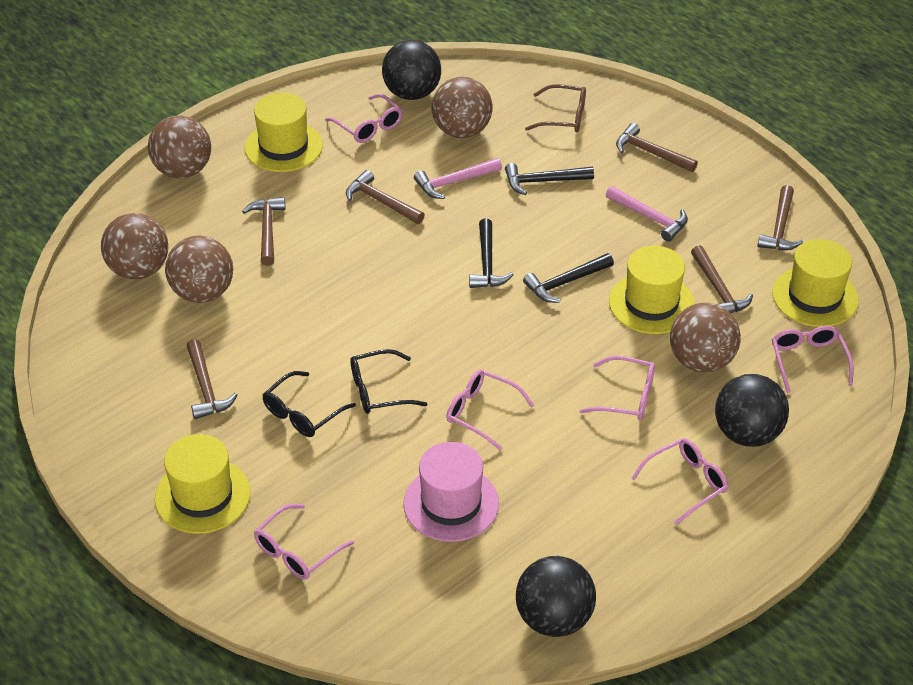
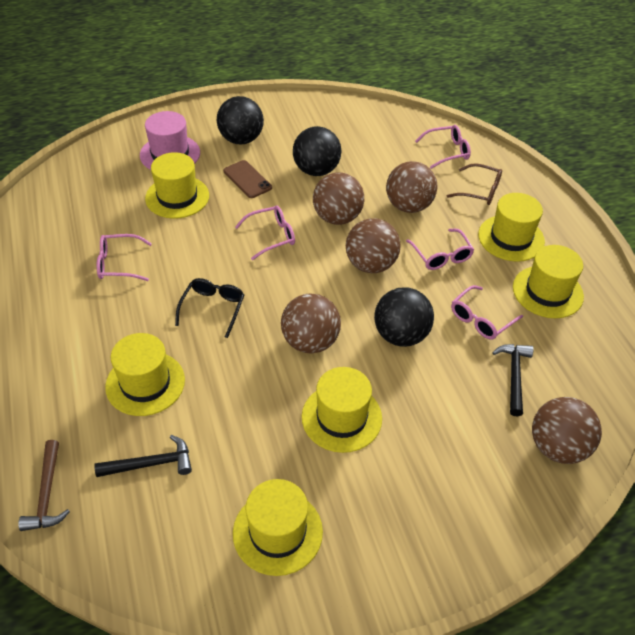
black glasses: [263,371,356,437] [350,349,427,414] = 2 -> [175,278,245,338] = 1
black hammer: [469,218,514,288] [505,163,594,195] [523,253,614,303] = 3 -> [94,435,192,477] [492,344,534,417] = 2
brown hammer: [186,339,238,419] [242,197,285,266] [346,170,425,224] [616,123,698,172] [691,245,753,313] [757,185,803,250] = 6 -> [18,440,70,531] = 1
brown phone: none = 0 -> [223,160,272,198] = 1
pink glasses: [254,504,354,579] [325,94,403,143] [446,370,534,450] [579,356,655,420] [631,438,728,525] [772,326,853,393] = 6 -> [97,234,152,281] [235,206,295,260] [406,229,474,270] [415,125,471,169] [451,285,523,340] = 5
pink hammer: [414,158,502,199] [606,186,688,242] = 2 -> none = 0
yellow hat: [155,434,250,534] [244,93,323,172] [609,246,695,334] [772,239,859,327] = 4 -> [105,333,185,416] [145,152,209,219] [233,479,323,576] [302,367,382,453] [478,193,545,262] [513,245,584,318] = 6

